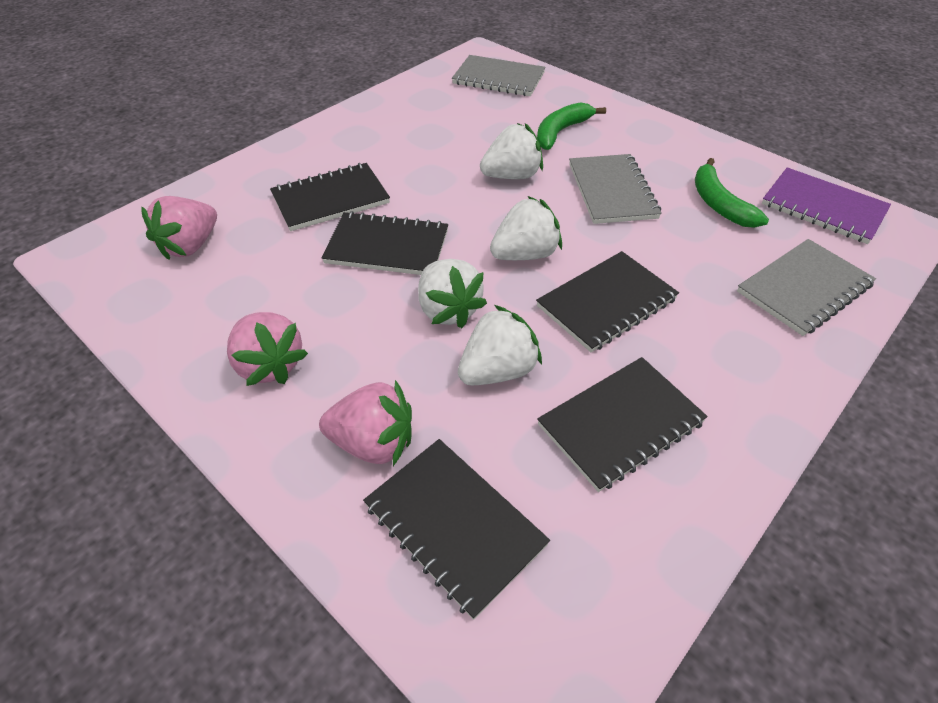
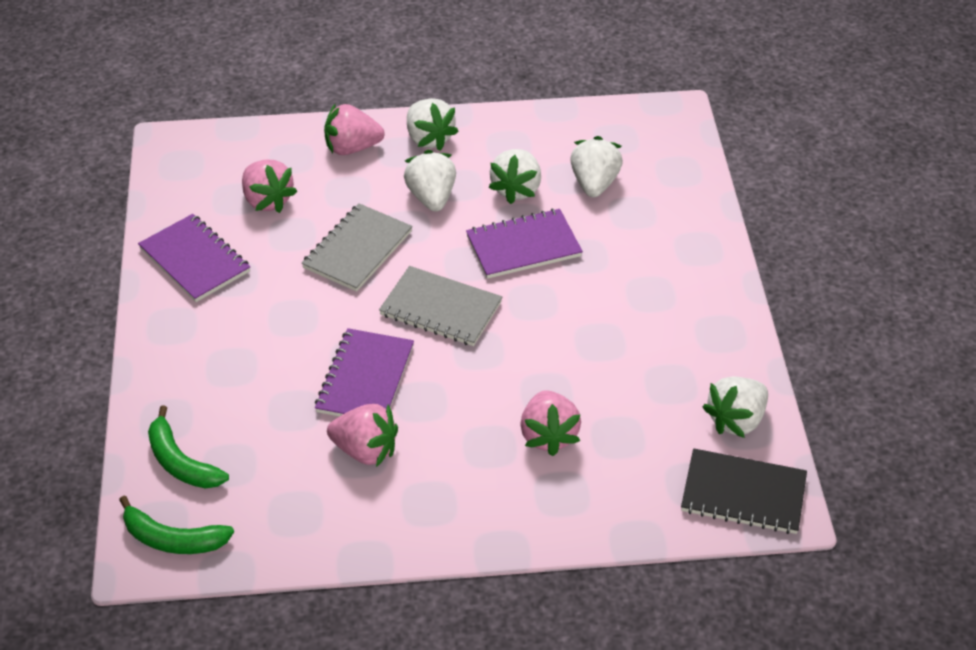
black notebook: [270,163,390,231] [321,211,448,275] [363,439,550,620] [536,251,679,352] [537,357,708,492] = 5 -> [681,448,807,534] = 1
grey notebook: [452,55,545,96] [569,154,662,224] [737,239,876,336] = 3 -> [302,203,413,292] [379,266,502,346] = 2
pink strawberry: [141,196,217,260] [227,312,308,386] [319,380,412,466] = 3 -> [242,160,298,213] [324,103,385,155] [327,404,398,467] [520,390,581,456] = 4
purple notebook: [762,167,891,244] = 1 -> [138,214,250,302] [315,328,414,416] [466,209,583,279] = 3
white strawberry: [418,259,487,328] [458,305,542,385] [480,123,543,179] [490,196,562,260] = 4 -> [404,150,456,212] [407,98,459,151] [488,149,541,204] [570,136,623,197] [703,376,768,438] = 5

